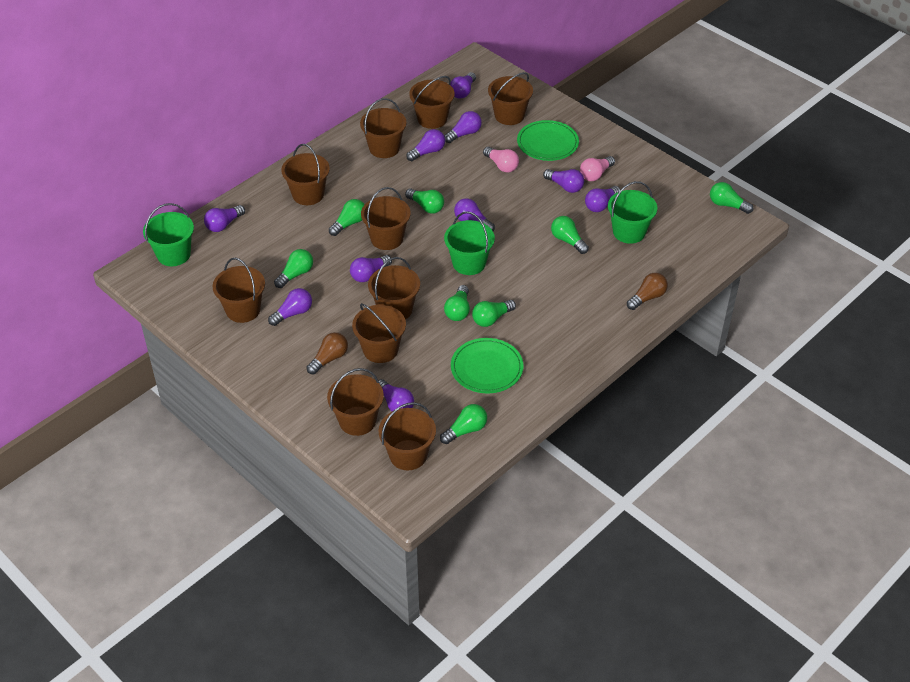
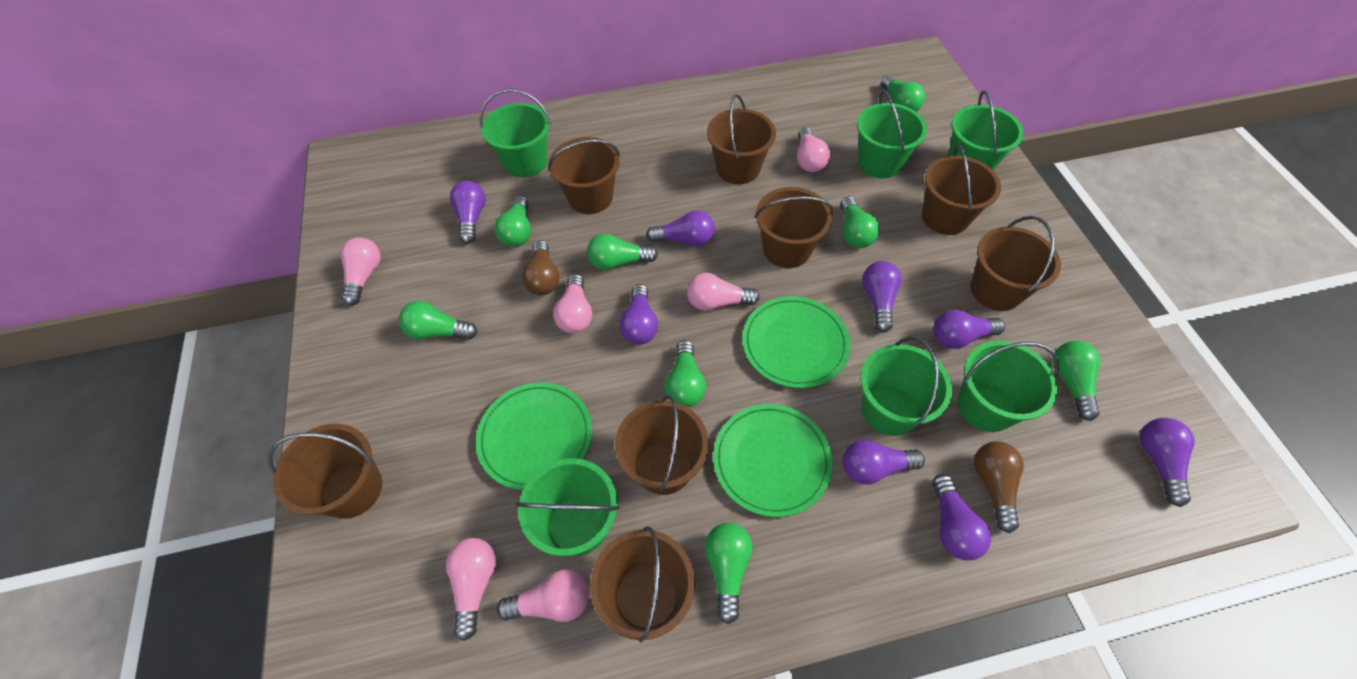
brown bucket: [213,257,265,323] [281,144,330,205] [327,368,384,436] [352,303,406,363] [360,98,407,158] [361,187,411,250] [368,257,420,319] [378,402,436,470] [409,76,455,129] [488,72,533,125] = 10 -> [268,424,382,519] [548,137,620,214] [590,526,695,642] [615,395,709,495] [707,94,776,184] [755,187,834,268] [922,143,1001,235] [971,216,1061,311] = 8
green bucket: [143,203,194,266] [444,211,495,275] [608,181,657,244] = 3 -> [480,89,551,177] [516,458,619,556] [857,90,927,178] [860,337,952,436] [948,91,1024,170] [958,340,1059,432] = 6
green plate: [451,338,523,393] [517,120,579,161] = 2 -> [476,382,592,490] [713,404,833,517] [742,296,850,388] = 3
pink light bulb: [483,147,519,172] [580,156,615,181] = 2 -> [340,238,381,306] [446,538,496,641] [496,569,590,622] [553,274,592,333] [687,273,760,311] [797,127,830,172] = 6
purple light bulb: [204,205,245,232] [268,288,312,326] [350,255,392,282] [378,379,414,411] [406,129,445,161] [444,111,482,143] [450,72,476,99] [454,198,495,231] [543,169,584,193] [585,186,620,212] = 10 -> [450,181,486,244] [619,284,658,345] [646,210,715,246] [842,439,925,484] [862,261,902,332] [932,474,991,560] [933,310,1005,349] [1140,418,1195,507] = 8

